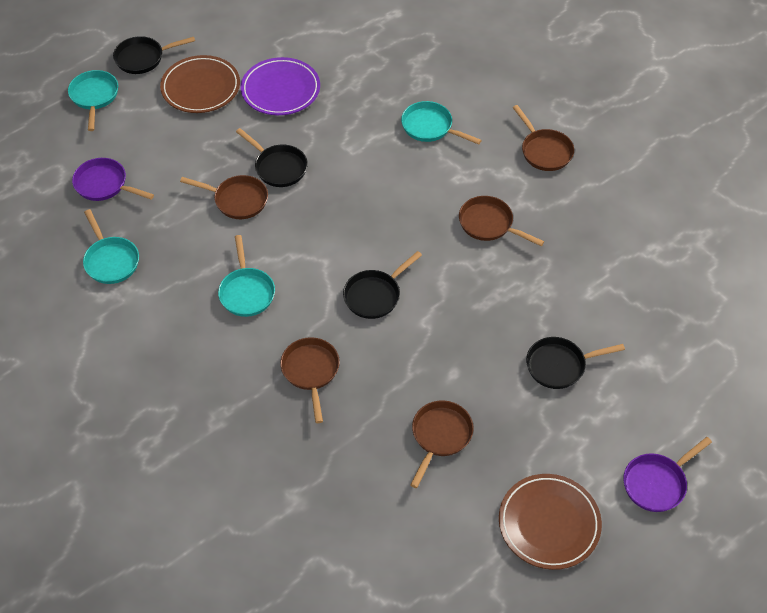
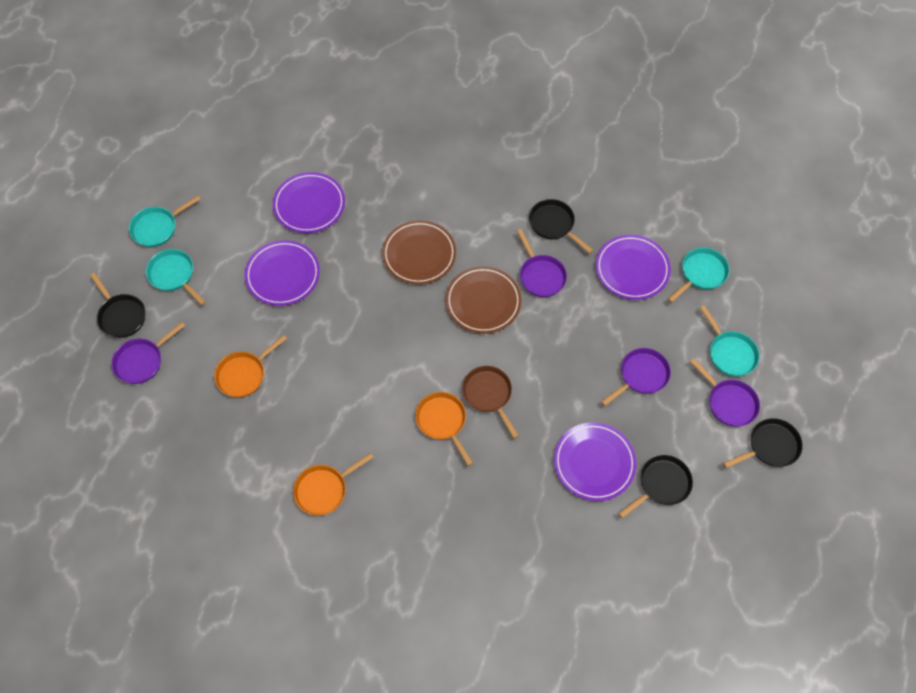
brown pan: [180,175,268,219] [280,337,340,423] [410,401,474,488] [459,196,544,246] [513,105,574,171] = 5 -> [462,366,519,439] = 1
orange pan: none = 0 -> [214,334,287,397] [293,452,374,515] [415,392,473,466] = 3
purple pan: [72,158,154,201] [623,437,712,512] = 2 -> [111,322,185,384] [517,229,567,297] [601,348,671,406] [690,358,760,427] = 4
purple plate: [241,57,320,115] = 1 -> [245,240,320,306] [273,172,345,233] [554,422,636,501] [595,235,671,300] = 4

